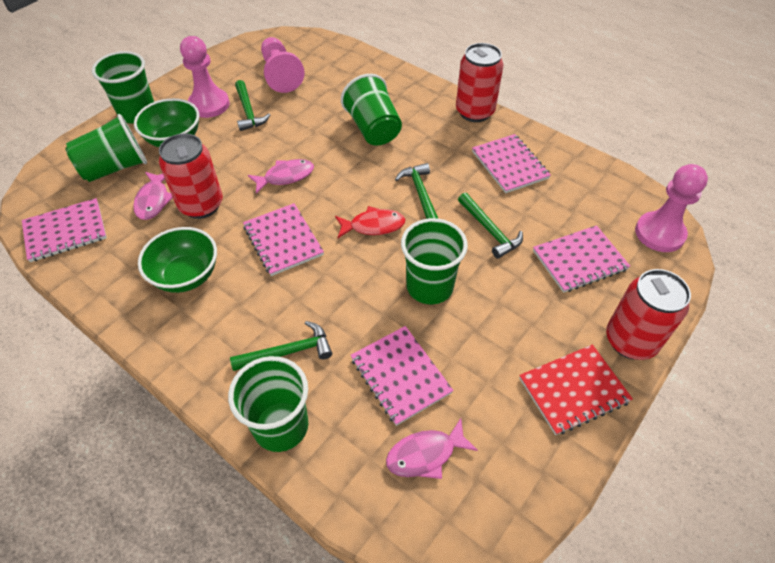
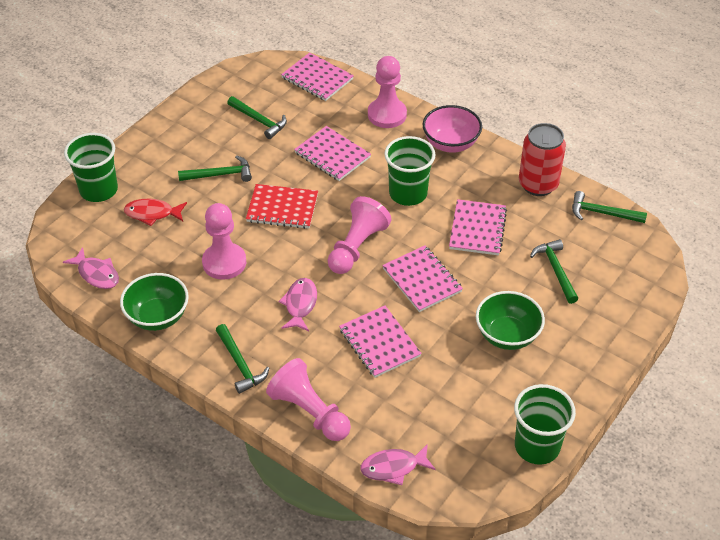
green cup: [65,114,147,182] [92,51,154,124] [228,356,308,452] [341,74,402,146] [401,218,468,304] = 5 -> [64,133,118,202] [384,136,435,206] [514,384,576,465] = 3
green hammer: [230,321,332,371] [235,80,270,131] [395,163,438,219] [458,193,523,259] = 4 -> [178,155,252,182] [216,324,269,394] [227,96,287,139] [530,239,578,304] [572,191,647,223] = 5
pink bowl: none = 0 -> [423,105,482,153] = 1
pink pawn: [180,36,230,118] [261,37,305,93] [635,164,708,252] = 3 -> [202,203,246,280] [266,358,351,441] [328,196,391,274] [368,56,407,128] = 4
red can: [159,133,223,219] [456,43,503,122] [606,269,691,360] = 3 -> [519,123,566,196] = 1

